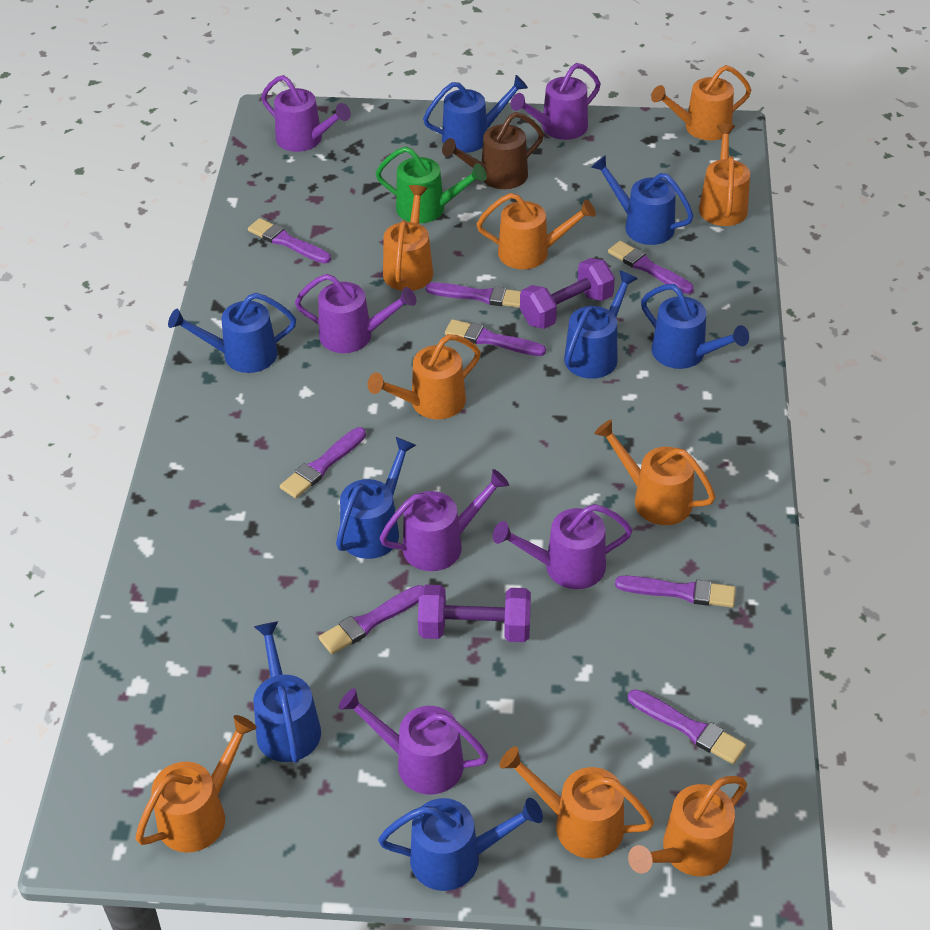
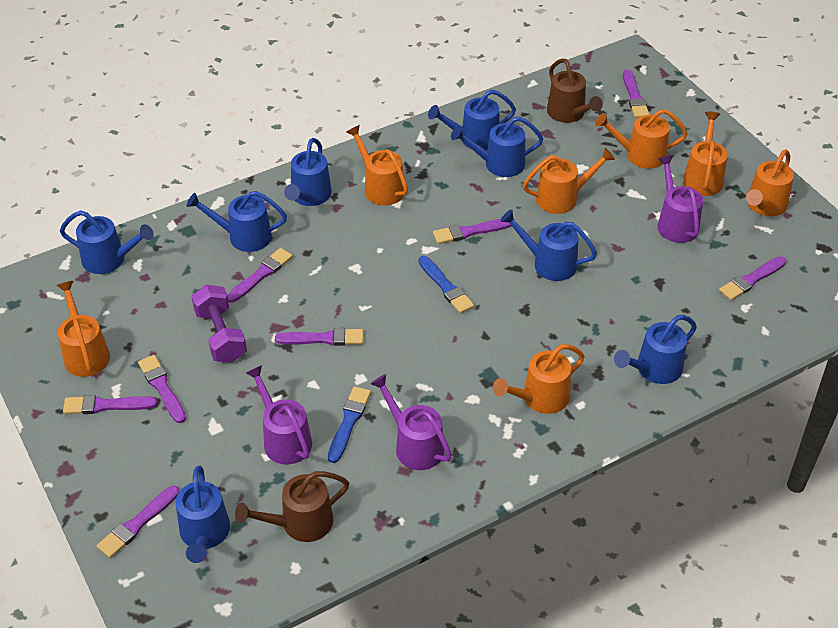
blue brush: none = 0 -> [328,386,371,463] [419,256,474,314] = 2
brown watering can: [442,112,544,189] = 1 -> [235,471,349,542] [547,58,603,123] = 2
green watering can: [376,147,487,223] = 1 -> none = 0
orange watering can: [135,715,257,853] [368,334,481,419] [383,185,433,291] [477,193,596,269] [499,746,654,859] [594,420,715,525] [628,776,747,876] [651,65,751,140] [699,124,750,226] = 9 -> [56,281,110,377] [347,125,408,206] [493,344,585,414] [523,148,615,214] [595,109,687,169] [683,112,728,196] [746,149,794,216] = 7
purple dumbbell: [418,585,531,642] [520,258,615,329] = 2 -> [191,285,247,363] = 1
purple watering can: [261,75,351,152] [295,274,416,353] [339,688,488,794] [380,469,509,571] [493,504,633,589] [511,63,601,140] = 6 -> [246,365,312,464] [370,374,452,470] [657,155,703,243] = 3

